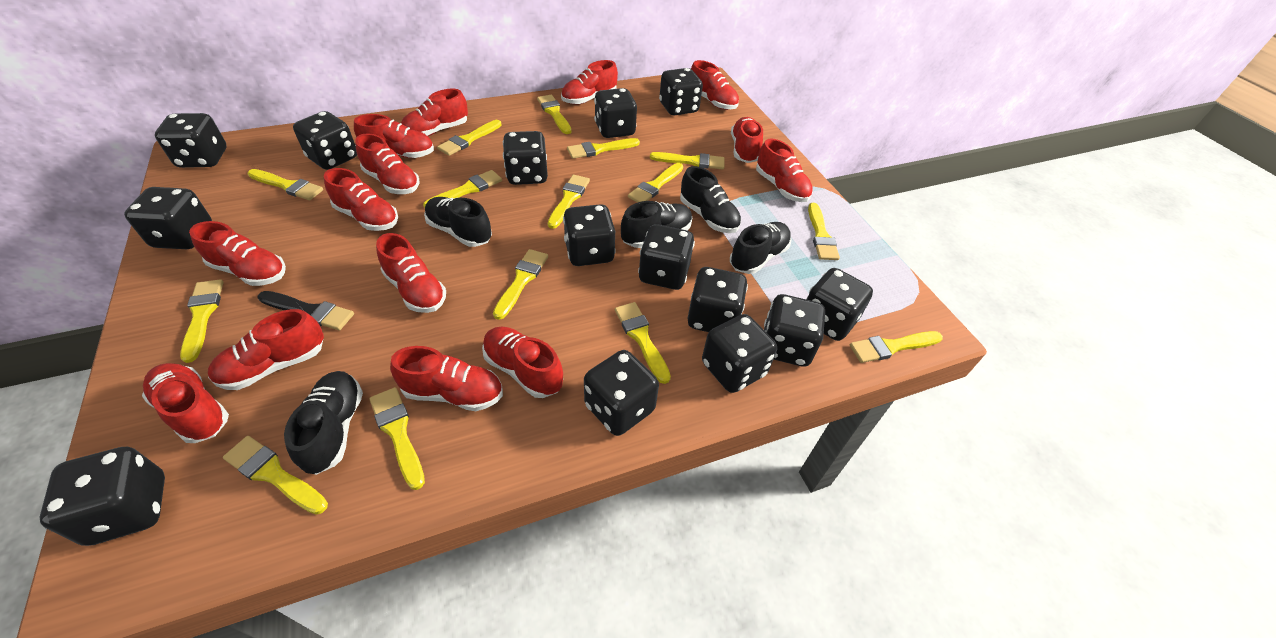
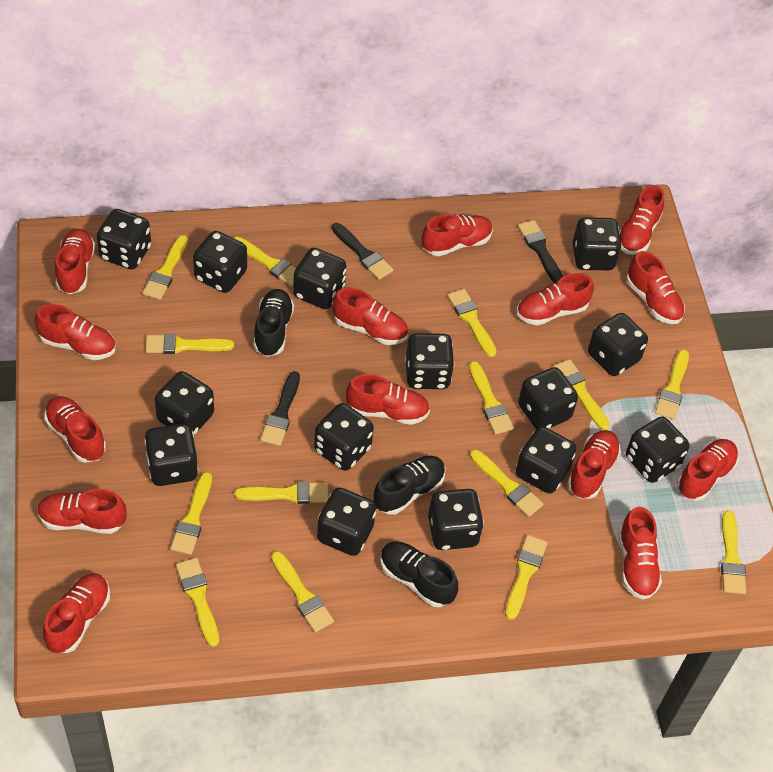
black brush: [258,291,354,331] = 1 -> [260,371,300,446] [332,223,393,280] [518,220,563,283] = 3
black shoe: [284,371,363,475] [424,197,492,247] [621,201,693,248] [680,166,741,233] [730,222,791,274] = 5 -> [253,289,294,357] [373,456,445,515] [380,541,458,607] = 3
yellow brush: [180,279,224,363] [223,436,328,515] [248,169,323,200] [369,387,425,490] [423,170,502,208] [437,120,502,156] [493,249,548,320] [537,95,571,134] [548,175,590,229] [567,138,640,159] [615,302,671,384] [628,163,683,203] [650,152,725,170] [808,203,840,260] [850,331,943,363] = 15 -> [142,235,188,300] [145,334,234,354] [170,472,212,555] [176,558,219,647] [234,237,296,286] [235,481,329,504] [271,551,334,633] [447,289,497,357] [469,361,514,435] [470,449,544,517] [505,535,548,620] [553,359,610,430] [655,349,689,419] [721,510,746,594] = 14

